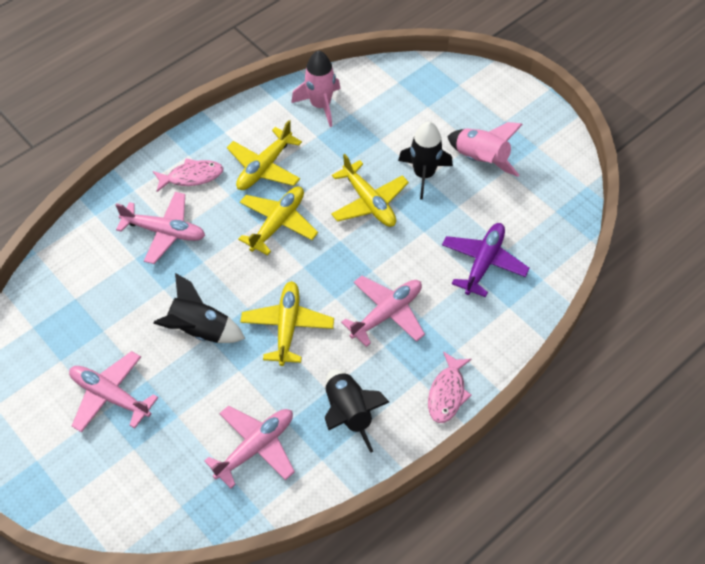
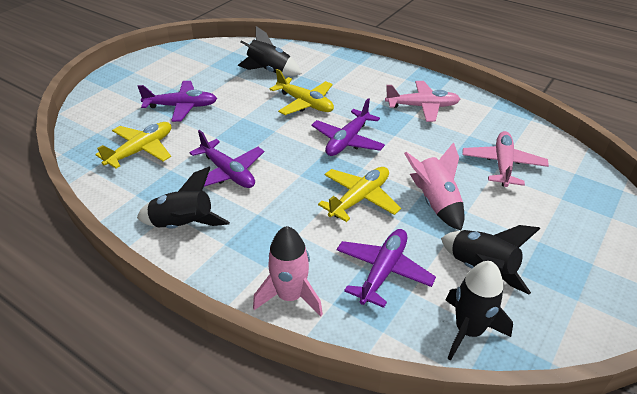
black rocket: [153,273,245,343] [325,369,389,453] [398,122,453,200] = 3 -> [137,167,230,229] [237,26,302,76] [441,225,541,294] [446,261,513,361] = 4
pink fish: [153,158,223,192] [428,351,472,423] = 2 -> none = 0
pink plane: [69,351,158,432] [116,192,205,264] [204,406,295,489] [341,276,425,347] = 4 -> [385,81,460,122] [462,131,549,187] = 2
purple plane: [442,223,530,297] = 1 -> [138,81,217,122] [189,130,264,188] [311,98,385,156] [337,229,436,308] = 4
yellow plane: [227,120,302,190] [238,187,318,255] [240,281,334,366] [331,154,409,227] = 4 -> [95,122,171,168] [270,69,334,115] [318,167,401,222] = 3

